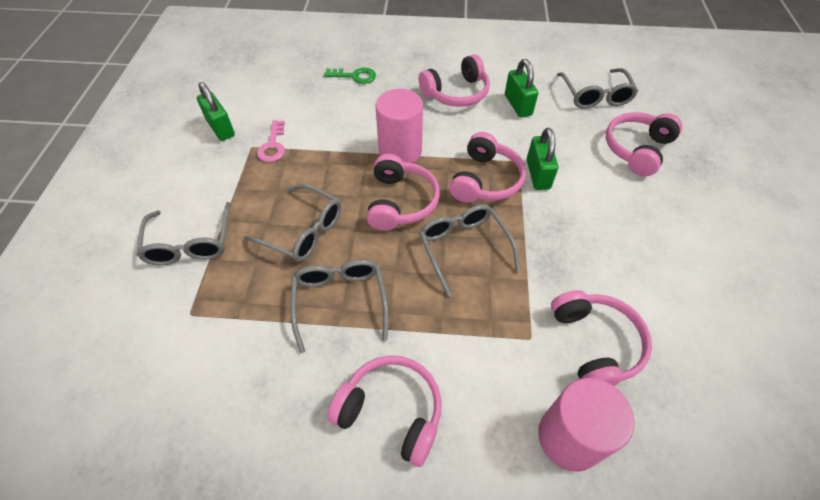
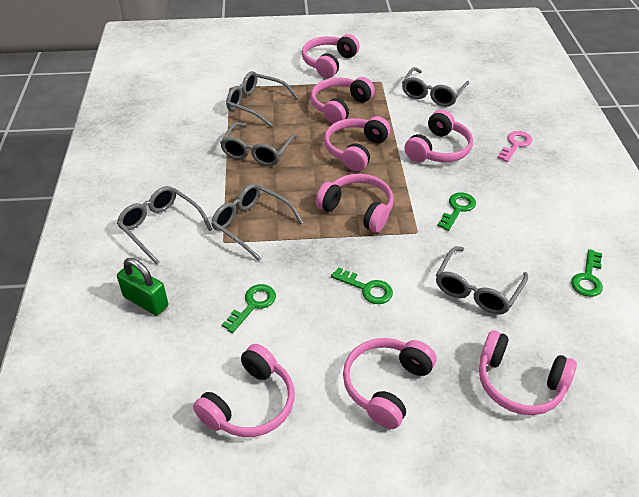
green key: [324,68,376,84] = 1 -> [222,284,276,333] [331,267,393,304] [437,192,476,231] [571,249,603,297] = 4
green padlock: [197,82,235,141] [505,59,538,117] [527,128,558,190] = 3 -> [117,258,168,316] = 1
grey glasses: [136,202,231,265] [244,184,341,262] [290,259,389,353] [419,204,520,297] [557,68,638,109] = 5 -> [117,186,212,264] [211,183,304,261] [220,122,297,166] [226,71,298,127] [402,67,469,107] [436,246,528,314] = 6
pink cylinder: [375,89,423,163] [538,378,634,472] = 2 -> none = 0
pink headphones: [327,355,442,467] [367,154,440,231] [418,54,490,107] [449,132,526,203] [551,290,652,386] [606,112,682,177] = 6 -> [193,344,294,437] [302,34,360,78] [311,77,375,124] [316,174,394,233] [324,116,391,171] [343,338,436,429] [405,110,473,162] [479,330,577,415] = 8

